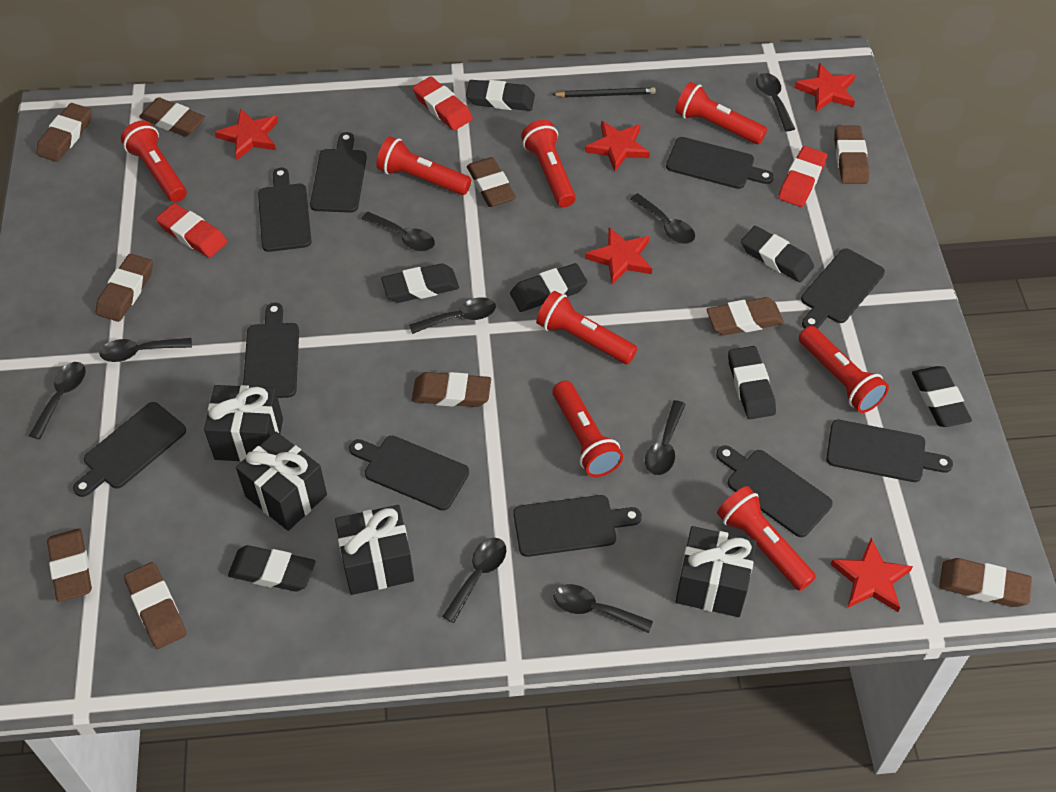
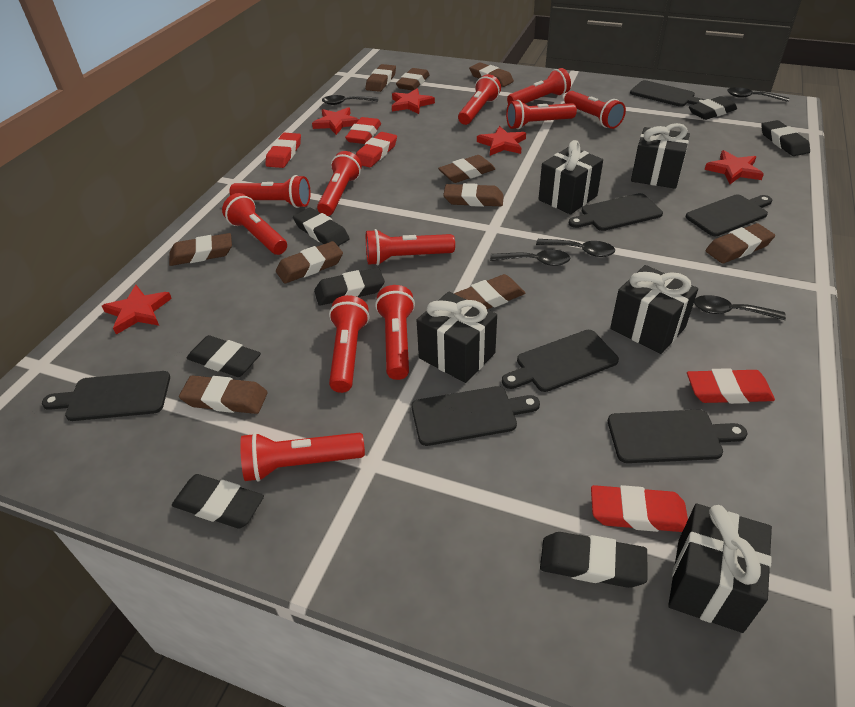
black cutting board: [73,402,186,497] [243,303,299,398] [258,168,312,252] [310,132,367,213] [349,436,469,511] [513,495,642,557] [666,137,774,189] [716,445,833,537] [801,248,885,329] [826,420,953,482] = 10 -> [42,371,170,421] [411,386,540,446] [502,330,619,392] [568,193,663,231] [608,410,747,463] [630,80,705,107] [686,194,772,236] = 7
black gift: [204,385,283,462] [236,432,327,531] [335,505,414,595] [675,526,757,617] = 4 -> [417,292,497,383] [539,140,603,215] [610,265,698,354] [631,123,690,189] [668,504,772,633] = 5
black pencil: [552,87,656,97] = 1 -> none = 0
black spoon: [29,362,86,439] [99,338,192,362] [362,212,435,251] [409,297,496,334] [442,538,506,623] [553,584,653,633] [630,193,695,244] [645,400,686,475] [756,73,795,132] = 9 -> [322,95,378,105] [490,250,570,266] [536,239,615,257] [694,295,786,320] [727,87,789,102] = 5
red eraser: [156,203,227,258] [413,77,473,130] [778,146,827,207] = 3 -> [265,133,301,168] [345,117,381,144] [356,132,397,168] [591,485,688,532] [687,368,775,404] = 5
red flashlight: [121,121,187,202] [376,136,471,195] [521,120,576,207] [536,291,638,364] [553,381,623,477] [675,82,767,144] [717,486,816,591] [799,326,889,413] = 8 -> [222,193,287,255] [230,175,311,208] [240,432,365,482] [317,151,362,216] [329,295,369,393] [366,229,455,265] [375,285,415,380] [458,74,501,125] [506,100,577,129] [507,68,571,104] [564,91,626,129] = 11

